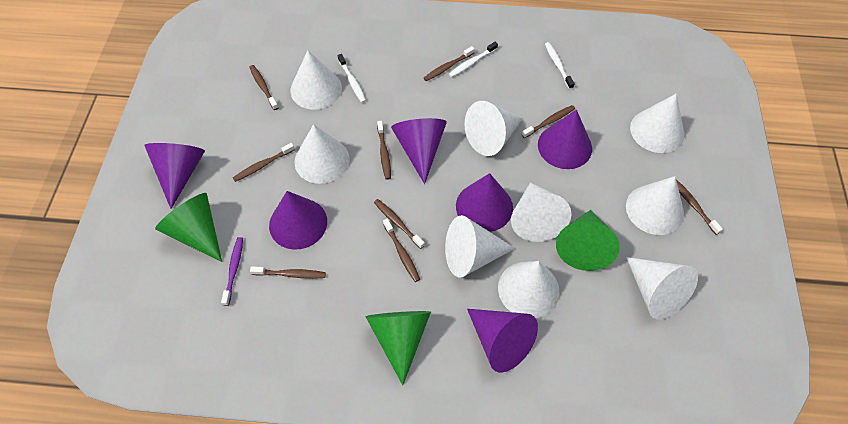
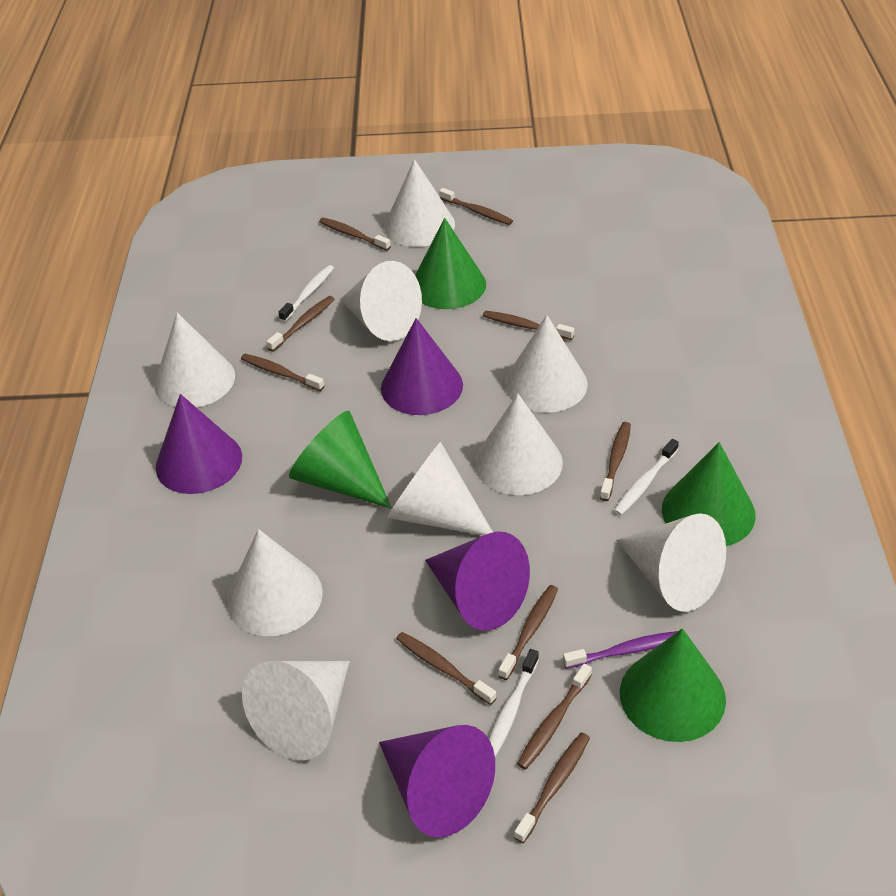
brown toothbrush: [233,143,295,182] [249,65,278,110] [250,266,326,279] [374,199,425,249] [377,121,391,180] [383,219,420,282] [424,46,475,81] [521,105,575,138] [676,179,723,235] = 9 -> [241,354,324,391] [266,296,335,352] [319,217,391,251] [396,632,497,705] [439,188,513,225] [483,311,574,340] [498,585,558,680] [514,732,590,843] [517,664,592,770] [600,422,631,501] = 10
green cone: [155,193,222,262] [366,311,431,385] [556,210,620,271] = 3 -> [289,411,392,508] [415,218,486,309] [620,628,726,742] [662,442,756,546] = 4
purple cone: [144,143,205,209] [269,191,327,250] [391,118,447,184] [456,173,513,232] [467,309,538,373] [538,110,592,169] = 6 -> [156,394,242,494] [379,725,495,837] [381,318,463,415] [425,531,530,630] = 4

